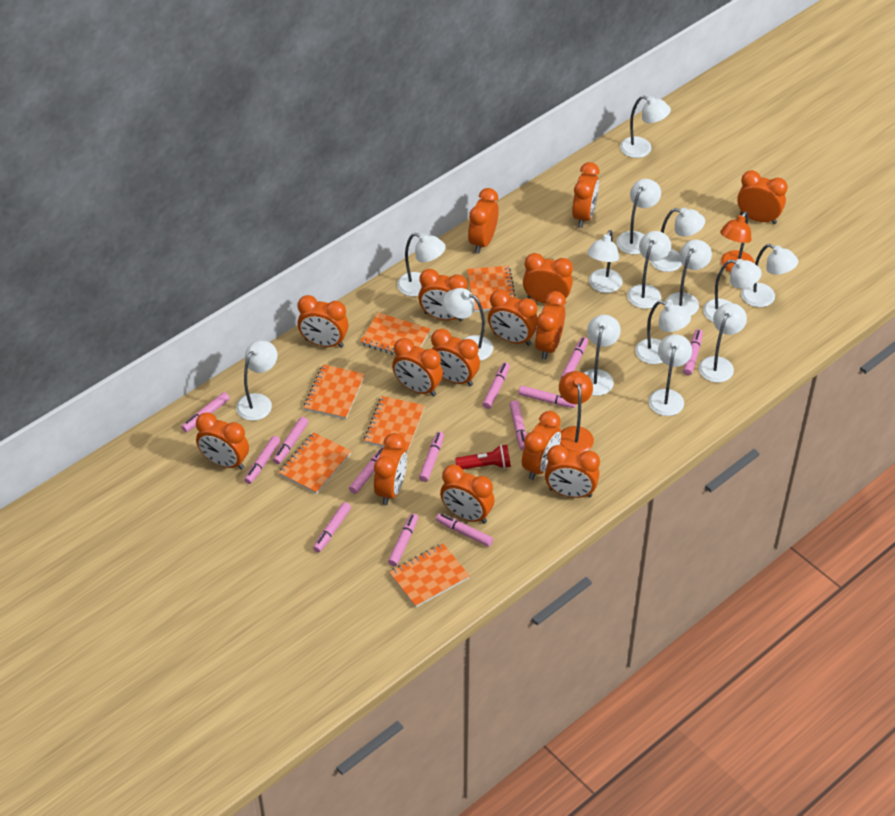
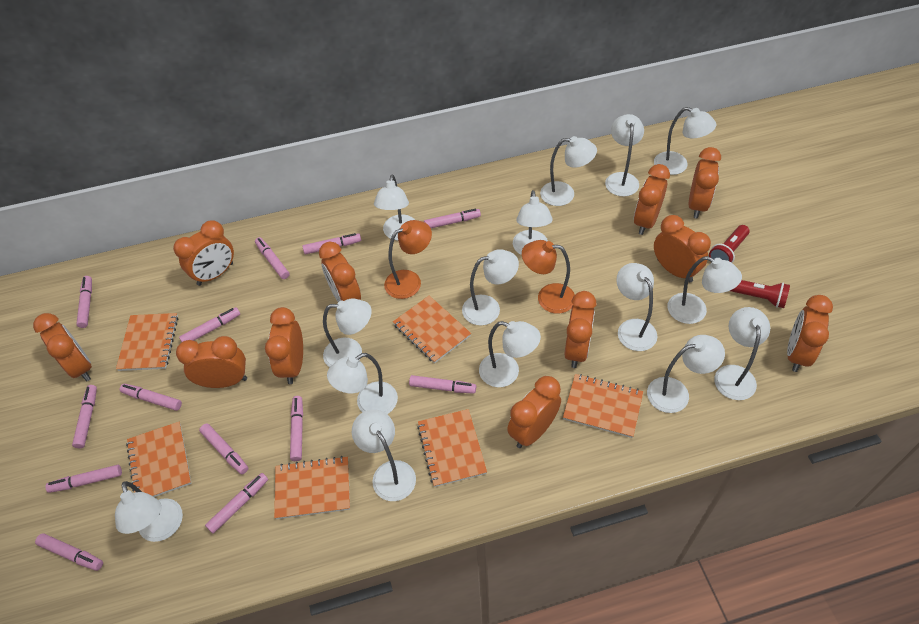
orange clock: [196,412,249,470] [298,295,348,348] [374,433,407,505] [392,338,443,396] [418,269,468,321] [431,329,480,386] [440,464,494,524] [468,188,499,254] [488,289,538,346] [522,411,561,480] [523,253,573,304] [535,291,566,359] [545,445,600,498] [572,162,600,228] [737,170,788,224] = 15 -> [33,313,92,381] [173,220,234,286] [176,336,247,388] [265,307,303,384] [319,242,361,302] [507,376,561,448] [564,291,596,368] [634,164,670,235] [654,215,711,282] [689,147,721,218] [787,295,833,372] = 11
red flashlight: [455,445,511,469] = 1 -> [709,225,750,263] [730,280,790,308] = 2

